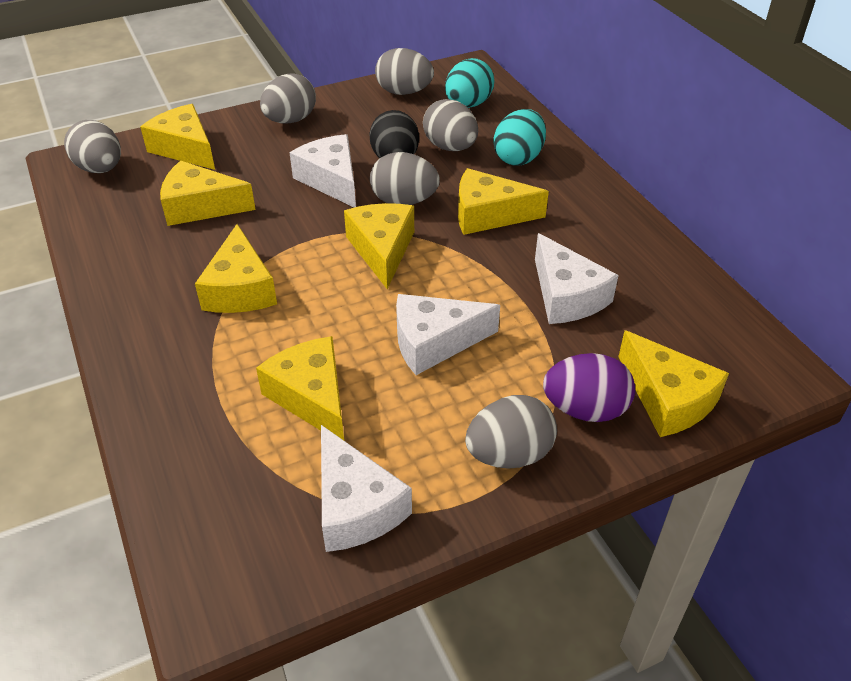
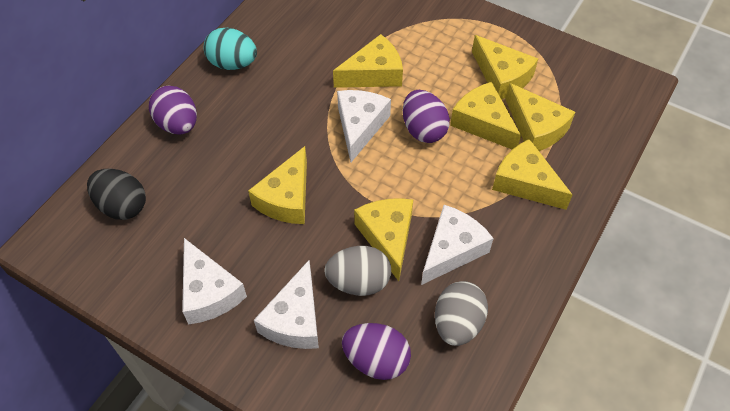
grey egg: [64,120,121,173] [260,73,316,124] [370,152,440,205] [375,48,434,95] [423,99,478,151] [465,395,557,469] = 6 -> [324,246,391,296] [435,281,488,346] = 2
purple egg: [543,353,635,422] = 1 -> [149,86,197,135] [342,323,411,380] [403,90,450,143] = 3
turquoise egg: [445,58,494,108] [494,109,546,166] = 2 -> [204,28,257,70] = 1

